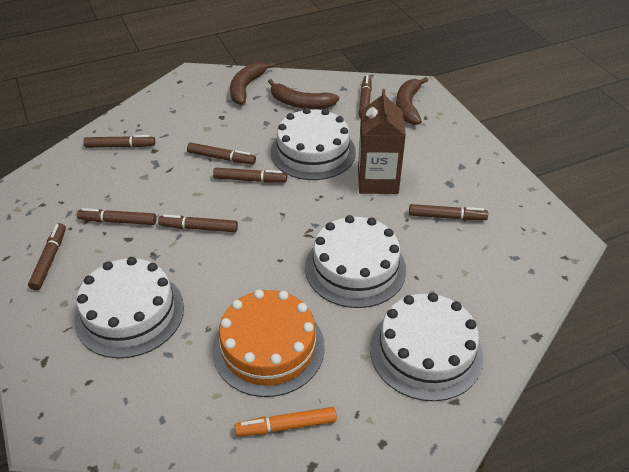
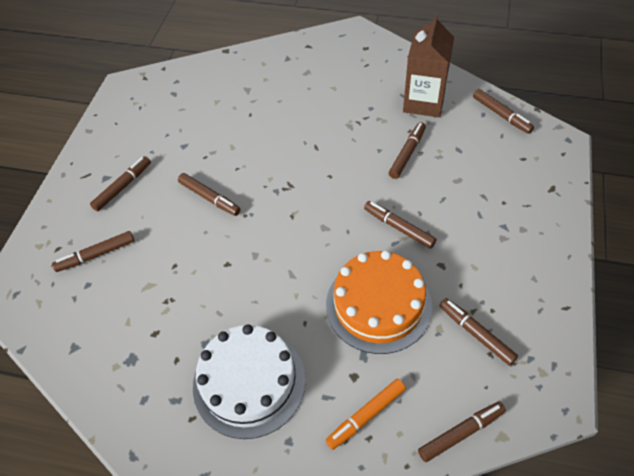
brown banana: [230,62,276,105] [268,79,339,109] [396,77,428,125] = 3 -> none = 0
white cake: [75,257,184,358] [271,108,356,180] [305,215,406,308] [370,293,484,401] = 4 -> [193,324,305,439] = 1

